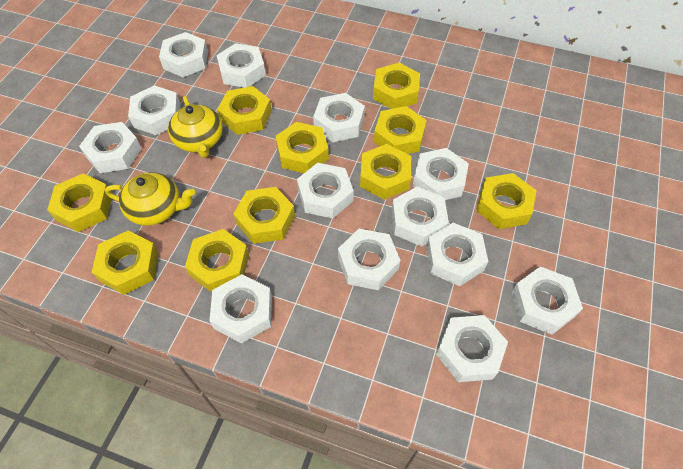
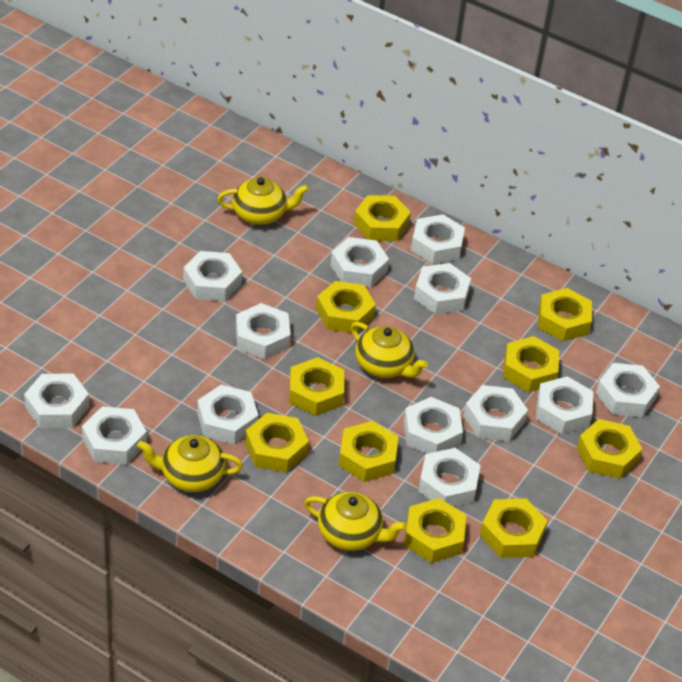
yellow teapot: [105,172,195,226] [168,96,223,158] = 2 -> [137,435,243,492] [217,177,309,225] [304,492,407,551] [351,322,428,378] = 4

